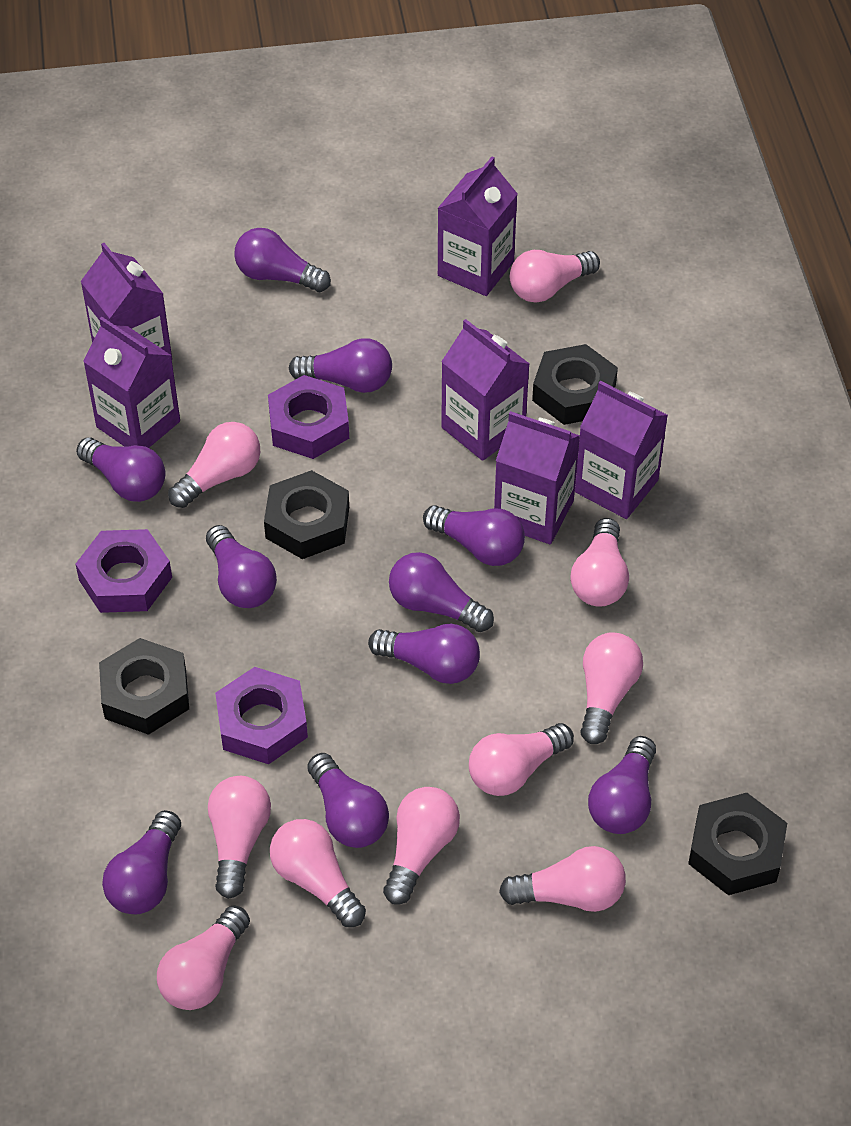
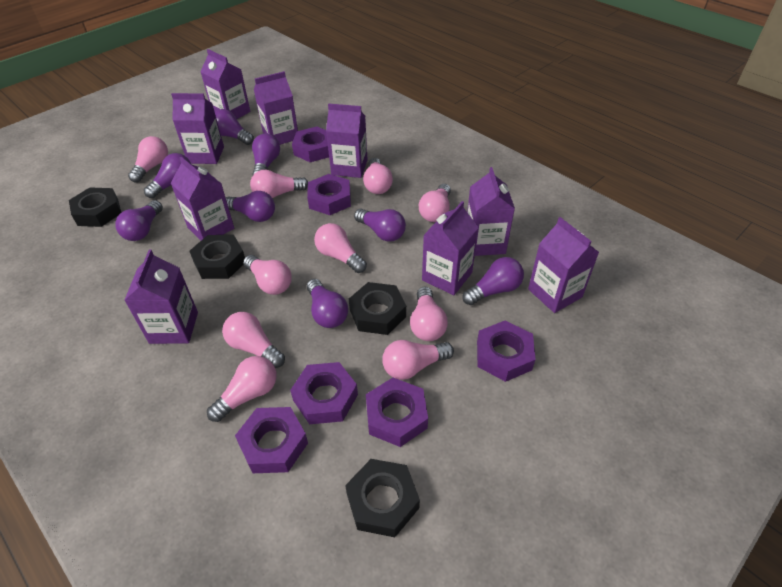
purple carton: [80,243,172,358] [83,317,180,448] [437,157,518,296] [441,319,529,461] [494,411,580,544] [575,381,668,519] = 6 -> [124,250,198,344] [171,93,224,164] [171,157,234,240] [200,49,250,119] [254,71,298,145] [326,103,368,178] [422,201,479,295] [467,167,515,256] [528,217,599,313] = 9
purple light bulb: [76,437,165,502] [102,810,181,915] [206,525,277,608] [234,228,331,292] [289,338,392,393] [307,753,389,848] [368,624,480,684] [389,552,494,632] [423,505,525,566] [588,736,656,834] = 10 -> [115,200,163,241] [144,153,192,198] [215,109,254,145] [226,191,275,222] [252,134,280,175] [307,279,348,328] [354,209,406,242] [462,257,524,305] = 8
purple nut: [75,529,172,613] [215,667,308,764] [268,375,349,459] = 3 -> [235,407,308,473] [290,362,358,424] [292,126,329,162] [307,174,351,215] [366,378,428,447] [477,320,536,382] = 6

